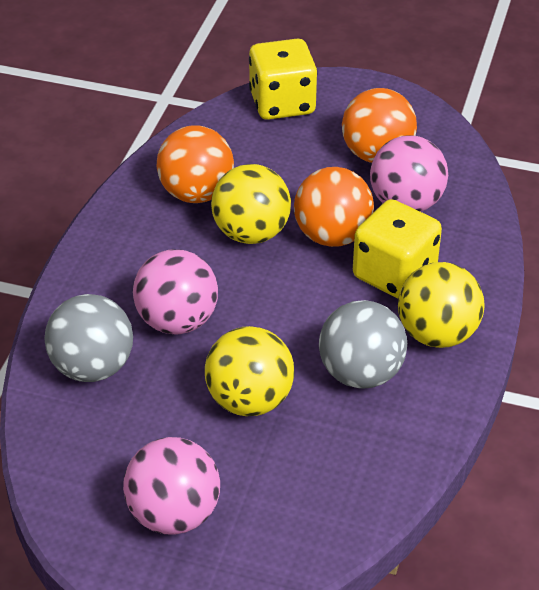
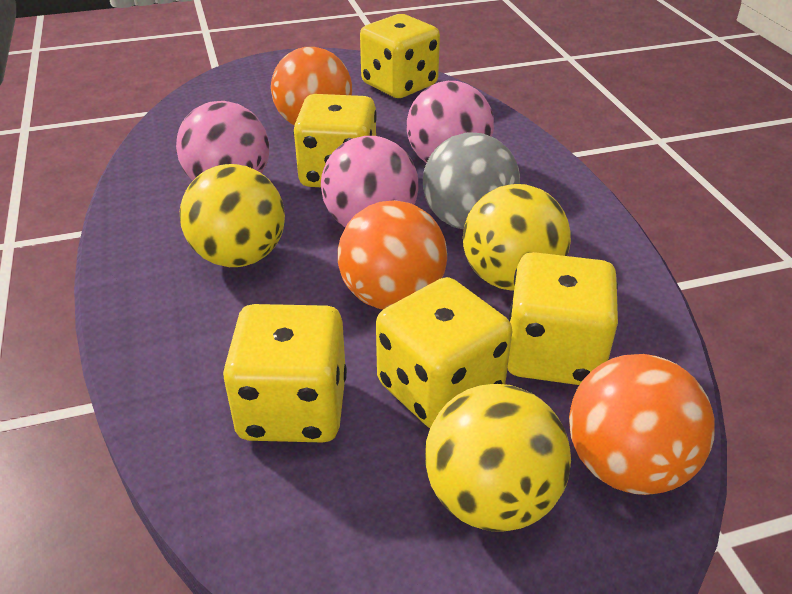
grey ball: [44,294,133,382] [319,300,407,389] = 2 -> [423,132,520,230] = 1
yellow dice: [249,38,317,120] [353,199,442,298] = 2 -> [223,304,347,443] [293,94,377,187] [360,14,440,98] [376,277,512,428] [508,252,618,385] = 5

